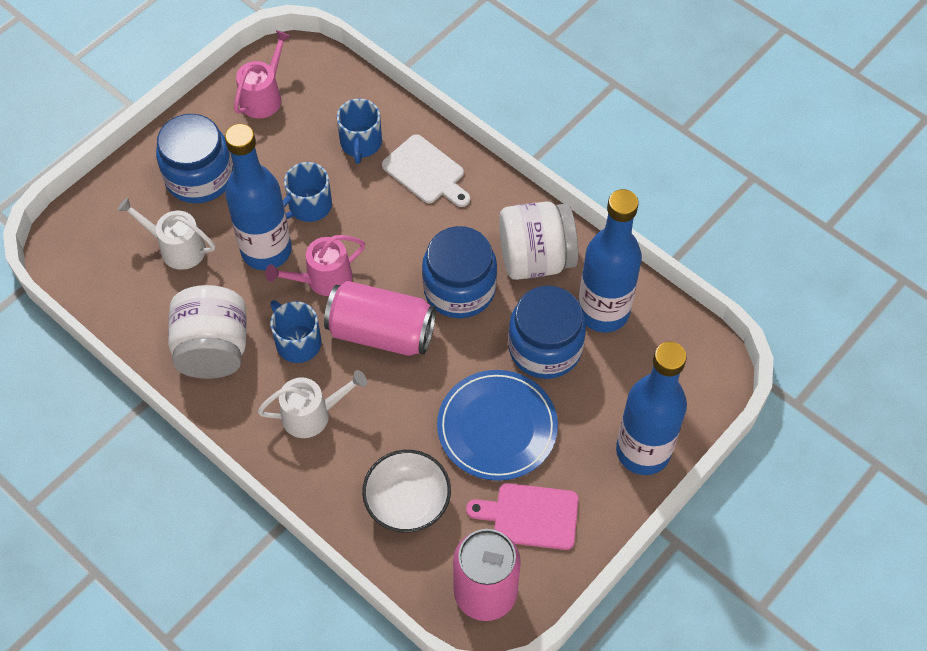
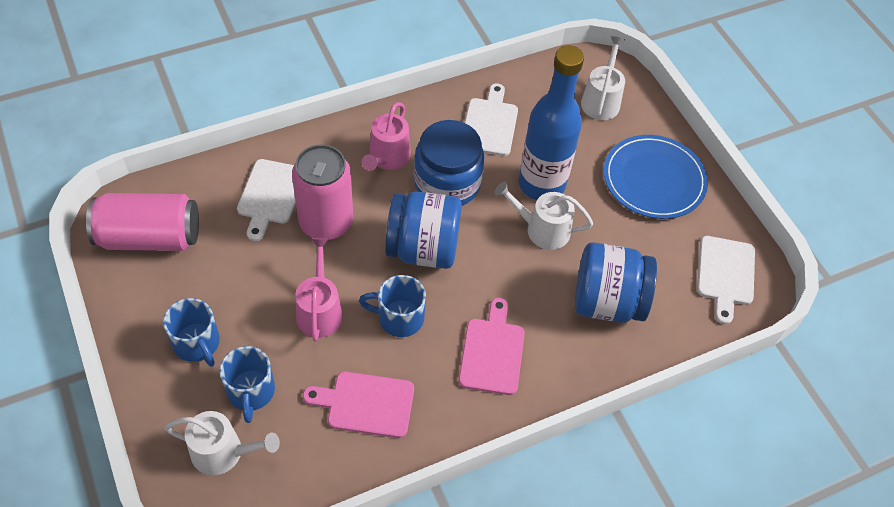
blue bottle: [225,124,292,270] [579,189,642,332] [616,342,687,475] = 3 -> [519,45,584,200] = 1
pink cutting board: [466,483,579,550] = 1 -> [303,372,414,438] [459,298,525,395] = 2
white bowl: [362,450,451,533] = 1 -> none = 0
white cutting board: [382,134,470,207] = 1 -> [237,159,296,241] [465,83,518,156] [697,236,755,324] = 3
white jar: [168,285,247,379] [499,202,578,280] = 2 -> none = 0
white watering can: [117,197,215,270] [258,370,367,438] = 2 -> [164,411,280,475] [495,181,593,250] [581,36,625,120] = 3

